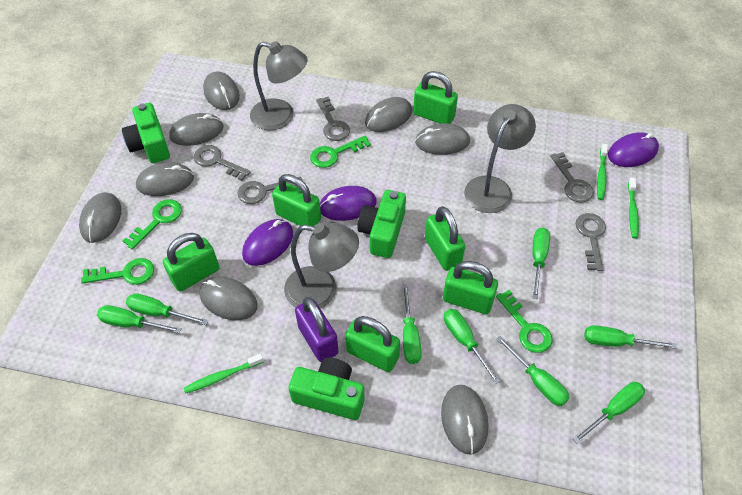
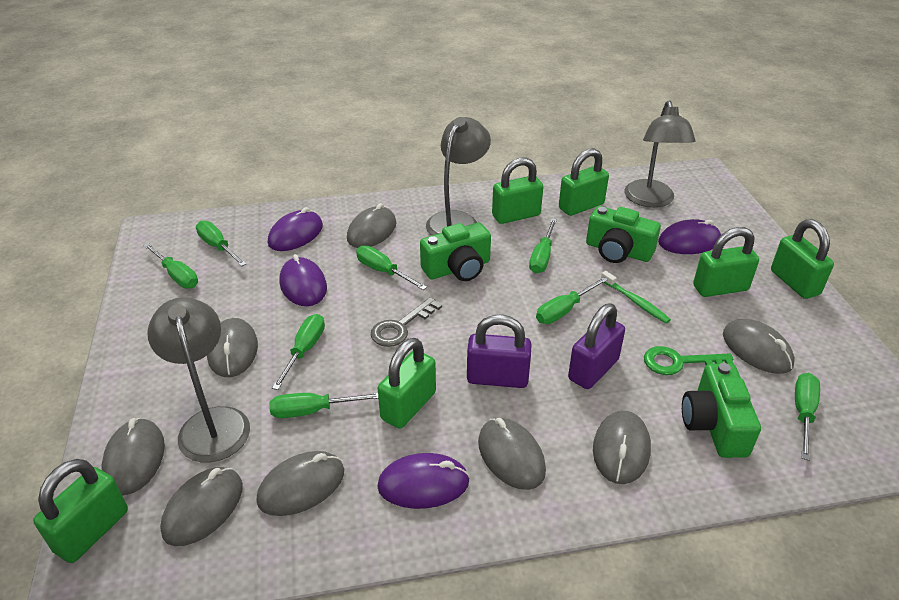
green key: [81,258,154,285] [123,199,182,250] [310,136,371,168] [496,290,552,353] = 4 -> [644,346,734,375] = 1
green toothbrush: [183,354,264,394] [597,144,608,200] [628,178,639,239] = 3 -> [601,271,671,323] = 1
grey key: [194,145,251,181] [238,177,302,204] [316,97,350,141] [550,152,594,203] [575,213,606,271] = 5 -> [371,297,442,347] = 1
purple mouse: [242,219,293,266] [320,186,377,221] [608,132,659,167] = 3 -> [268,207,323,251] [280,254,327,306] [377,453,470,509] [658,219,721,254] = 4
purple padlock: [295,297,339,362] = 1 -> [467,314,532,388] [568,303,625,389] = 2

